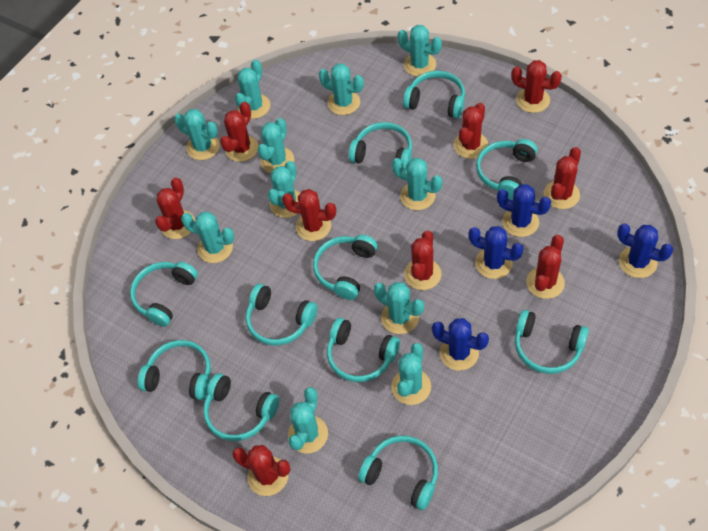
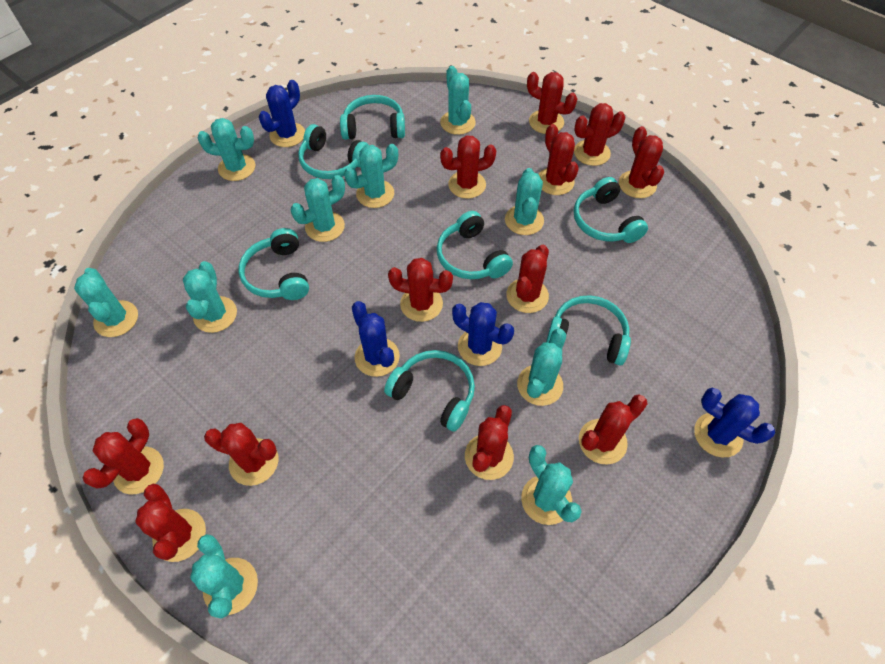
red cactus: [155,177,195,239] [220,102,259,162] [232,445,290,496] [282,189,336,241] [404,231,442,290] [454,103,488,159] [511,60,562,113] [526,235,565,299] [544,147,581,209] = 9 -> [83,418,164,494] [135,484,206,562] [204,423,278,486] [388,258,453,322] [440,135,496,199] [465,405,514,480] [506,245,549,313] [527,72,577,134] [538,124,579,195] [574,103,625,166] [579,394,647,465] [619,126,664,198] = 12
turquoise cactus: [174,109,220,160] [181,212,234,263] [235,59,270,119] [258,118,294,173] [268,161,301,218] [288,387,328,453] [319,64,364,115] [374,282,424,334] [391,343,431,405] [392,158,443,210] [398,25,442,77] = 11 -> [74,268,138,337] [183,261,237,333] [190,534,258,619] [198,118,255,181] [291,175,345,242] [344,144,398,208] [440,66,476,135] [505,168,544,235] [517,329,566,406] [521,445,582,525] = 10
turquoise headphones: [130,262,198,327] [138,340,211,401] [203,373,279,441] [246,284,317,345] [313,235,378,300] [327,318,400,382] [348,122,412,169] [358,435,438,510] [403,71,465,119] [476,139,537,199] [515,310,589,374] = 11 -> [239,228,309,300] [298,124,369,179] [340,95,405,140] [384,350,475,432] [437,211,513,279] [546,295,631,366] [574,177,648,243] = 7

